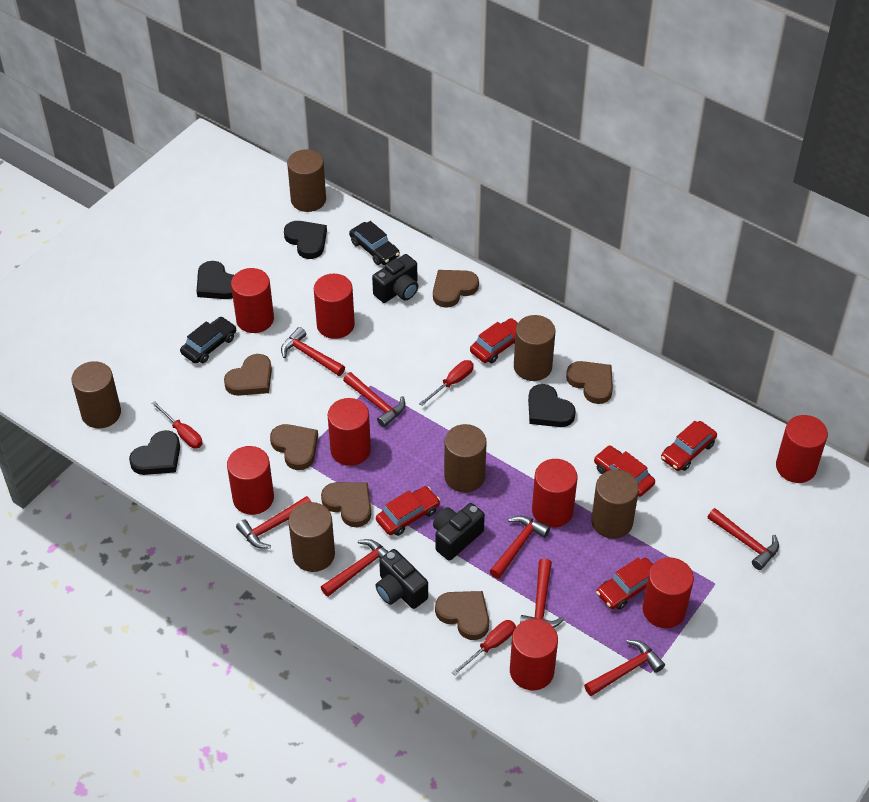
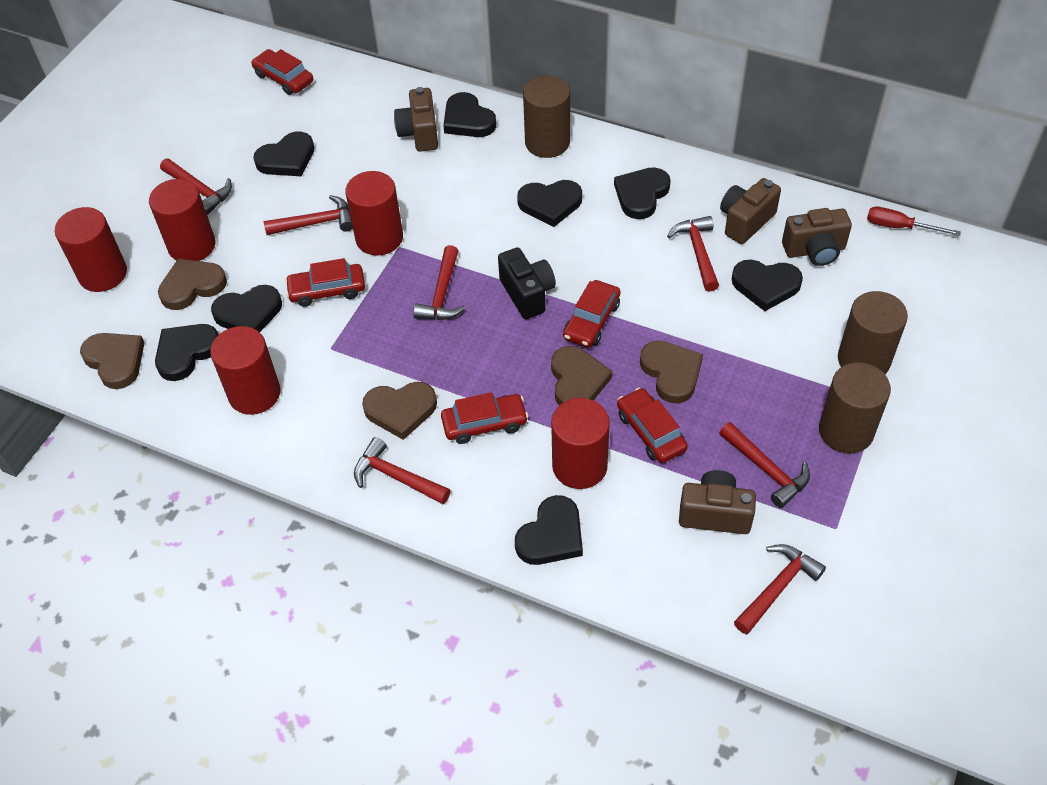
black camera: [372,254,418,303] [376,549,428,609] [433,503,485,561] = 3 -> [498,247,556,319] = 1
black car: [180,317,236,364] [349,221,400,265] = 2 -> none = 0
black heart: [129,430,180,475] [197,261,234,299] [284,221,327,259] [528,384,576,427] = 4 -> [155,324,219,381] [211,285,282,332] [253,132,314,176] [443,92,496,137] [515,495,583,565] [517,180,582,227] [614,167,671,219] [732,260,803,311] = 8
brown camera: none = 0 -> [394,87,438,152] [679,470,756,534] [720,178,781,244] [782,208,852,266] = 4
brown cylinder: [71,361,121,429] [287,149,326,212] [289,502,335,572] [444,424,487,493] [514,315,555,381] [591,470,639,539] = 6 -> [523,76,570,158] [819,362,891,454] [838,291,908,374] = 3
brown heart: [224,354,272,396] [270,424,318,470] [321,482,371,527] [433,270,479,308] [435,591,489,640] [566,361,613,404] = 6 -> [80,333,144,389] [158,258,227,310] [362,382,437,440] [551,346,612,406] [640,341,703,404] = 5
red cylinder: [227,446,274,515] [231,268,274,333] [314,274,355,339] [328,398,371,466] [510,619,558,690] [532,459,578,528] [643,557,694,628] [776,415,828,483] = 8 -> [55,207,127,292] [149,179,216,261] [210,326,280,415] [345,171,403,256] [551,398,610,489] = 5
red hammer: [236,496,311,548] [281,327,345,376] [321,539,388,597] [343,372,405,428] [490,516,550,579] [520,559,564,628] [584,640,665,696] [708,508,779,570] = 8 -> [160,158,232,215] [264,195,353,235] [354,437,451,504] [413,245,466,320] [667,216,719,292] [719,422,810,508] [734,544,826,634] = 7
red screwdriver: [151,401,203,448] [419,360,474,406] [452,620,516,675] = 3 -> [867,207,961,236] = 1

